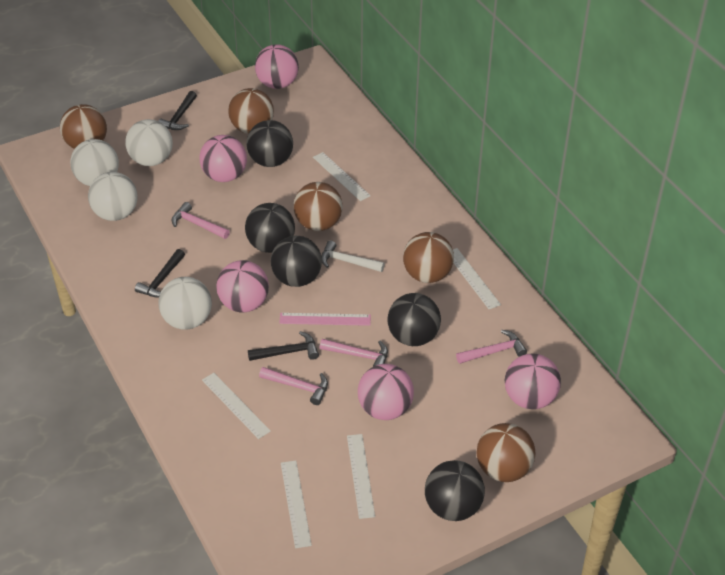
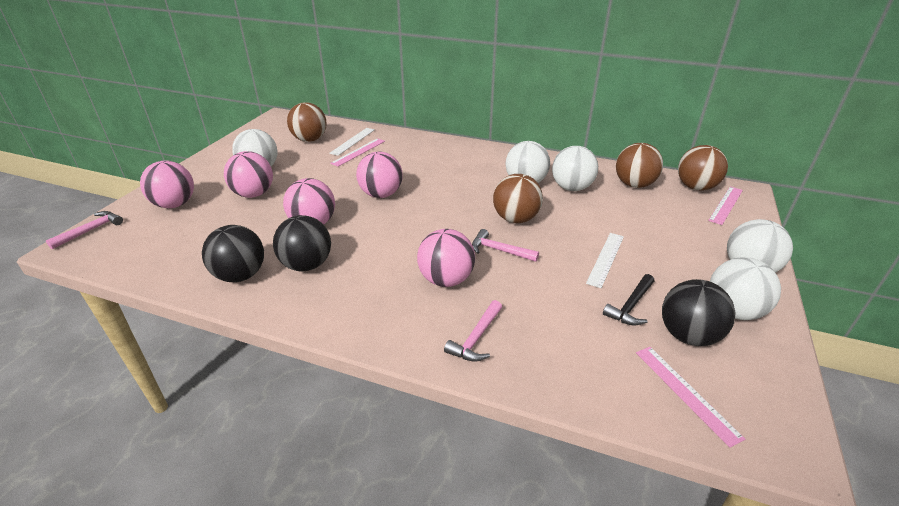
black ball: [245,203,295,253] [247,120,293,167] [271,236,322,287] [388,293,441,346] [425,460,485,521] = 5 -> [202,225,264,282] [273,215,331,271] [662,279,736,346] = 3
black hammer: [135,249,185,297] [158,91,197,130] [248,331,319,361] = 3 -> [603,274,654,325] = 1
brown ball: [60,104,107,149] [228,88,274,134] [294,182,343,231] [403,232,454,283] [476,423,536,482] = 5 -> [287,102,327,142] [493,174,543,223] [616,143,663,188] [678,145,728,191] = 4
pink hammer: [171,202,230,239] [259,367,328,405] [320,339,388,367] [456,330,527,364] = 4 -> [46,211,123,249] [444,300,502,362] [472,229,539,262] = 3
pink ruler: [279,313,371,326] = 1 -> [330,138,385,167] [636,347,745,448] [708,187,743,225] = 3
white ball: [70,139,119,186] [88,172,138,221] [125,119,173,166] [159,277,212,330] = 4 -> [232,129,277,166] [505,141,550,183] [552,146,598,191] [710,257,781,320] [727,219,793,273] = 5
white hammer: [321,240,384,272] = 1 -> none = 0
white ruler: [202,373,271,439] [281,460,312,548] [313,152,371,201] [347,434,375,519] [453,248,501,309] = 5 -> [329,128,375,156] [586,233,624,288] = 2

